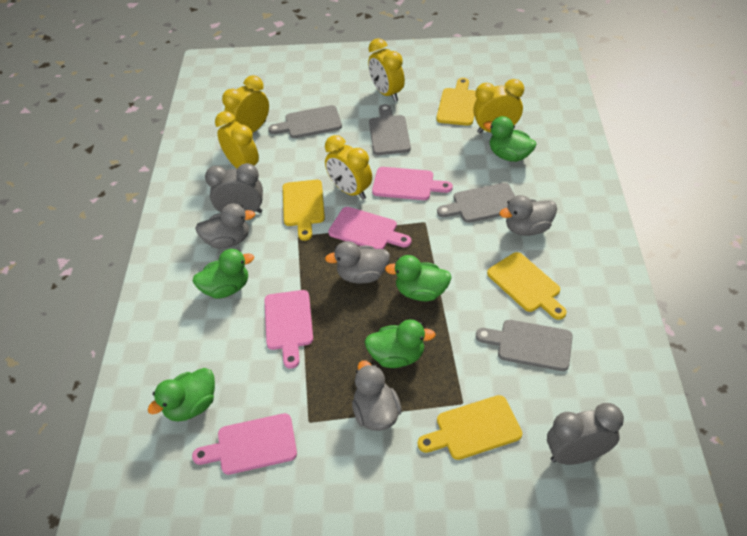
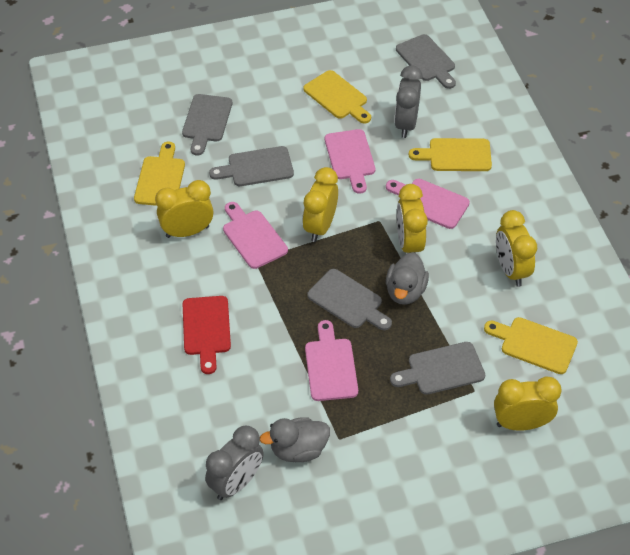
green duck: [148,368,215,422] [192,249,254,298] [365,320,436,368] [385,255,452,301] [483,116,536,162] = 5 -> none = 0
grey cutting board: [268,105,342,138] [369,104,411,155] [437,183,515,223] [476,320,573,371] = 4 -> [182,94,232,155] [209,146,294,186] [307,269,392,330] [390,342,485,395] [396,34,456,89] = 5
grey duck: [195,203,255,249] [325,241,390,284] [352,361,402,431] [499,195,557,236] = 4 -> [260,417,330,462] [386,252,429,305] = 2
red cutting board: none = 0 -> [183,296,231,374] = 1

